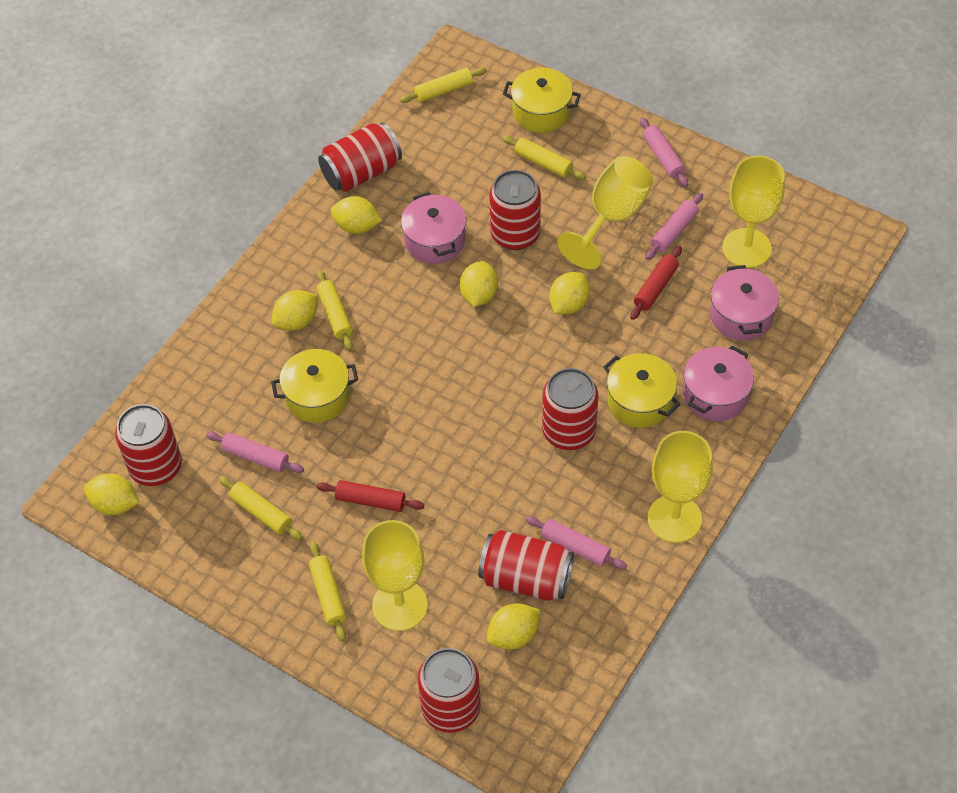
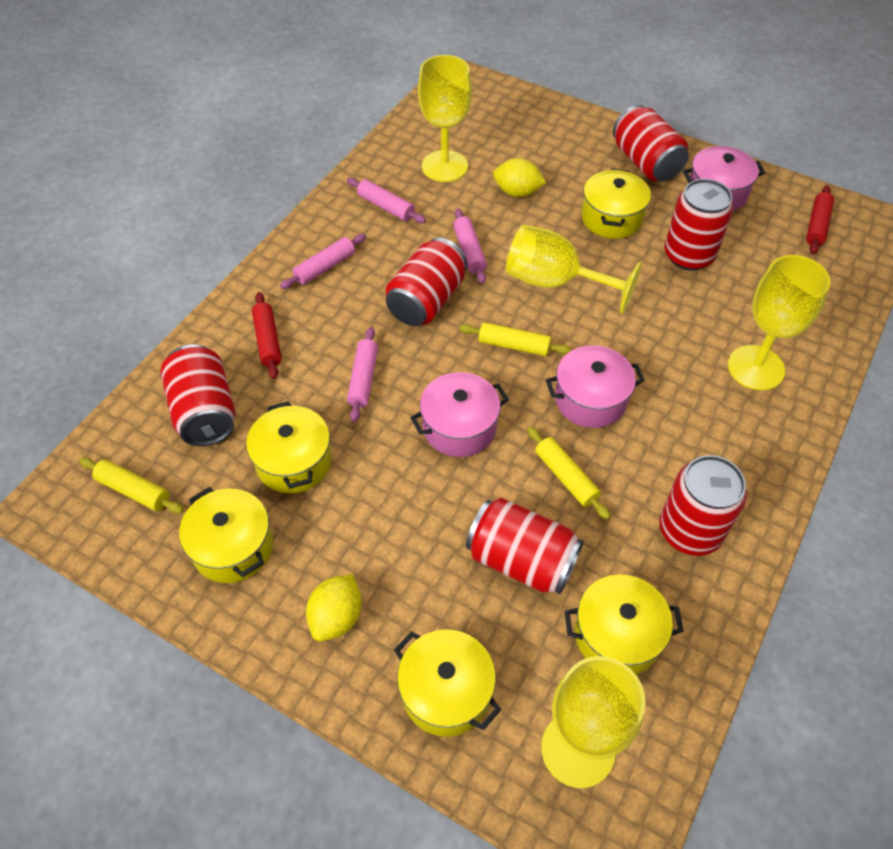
yellow lemon: [84,473,140,515] [271,290,318,331] [330,196,382,234] [460,261,498,307] [487,603,541,650] [549,272,590,315] = 6 -> [306,574,362,641] [493,158,546,197] = 2
yellow pot: [271,349,358,423] [503,68,581,133] [603,353,681,428] = 3 -> [179,487,273,583] [246,401,332,493] [394,629,501,737] [565,574,684,674] [581,169,651,239] = 5
yellow rolling pin: [219,476,302,540] [309,541,347,641] [317,270,353,350] [400,67,487,103] [502,136,586,180] = 5 -> [79,457,184,514] [459,322,571,356] [527,427,611,519] = 3

